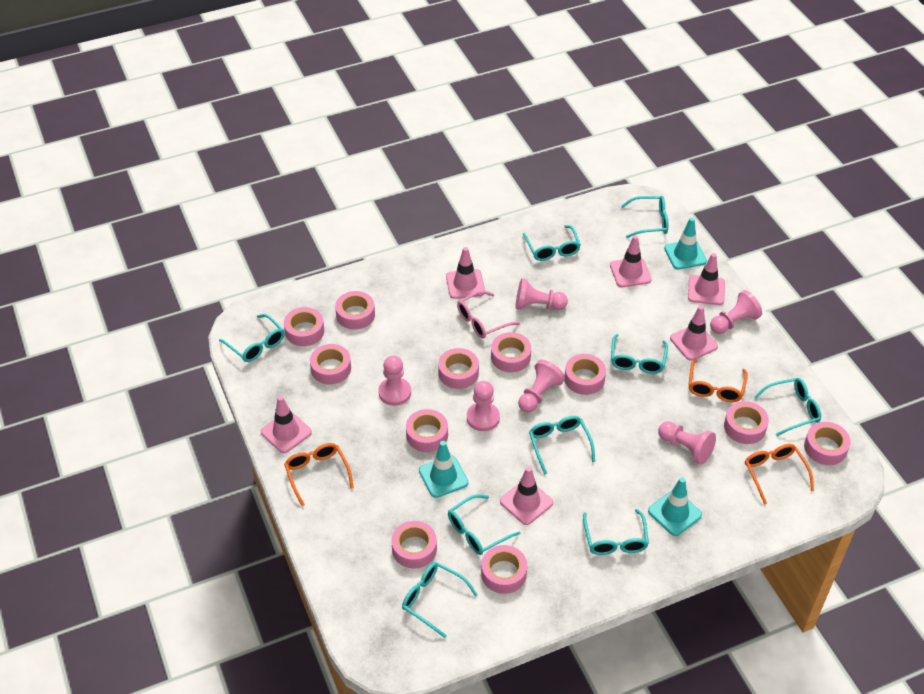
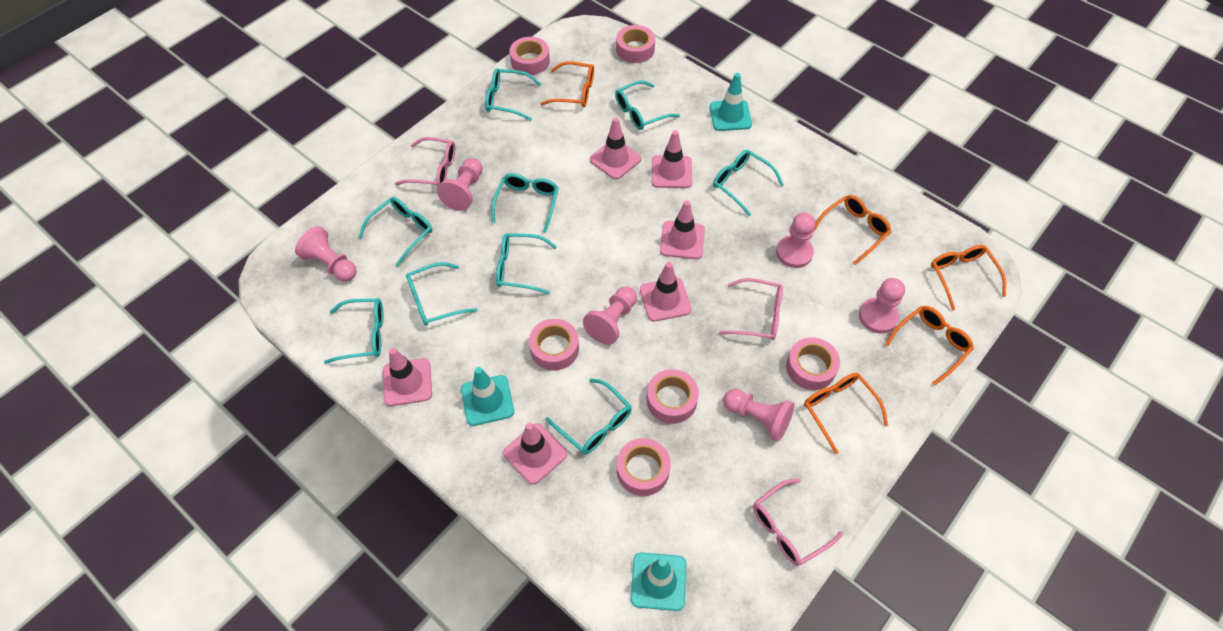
orange glasses: [284,443,354,506] [689,359,748,402] [745,444,814,505] = 3 -> [540,61,594,107] [804,373,888,454] [814,195,891,265] [885,306,974,386] [931,245,1006,310] = 5
pink glasses: [457,291,520,338] = 1 -> [395,137,455,187] [719,278,783,340] [753,479,843,566] = 3
pink tape: [284,307,324,346] [310,344,351,384] [335,291,375,330] [391,521,437,569] [406,409,448,452] [438,348,479,389] [481,545,527,594] [491,332,531,372] [565,354,606,395] [724,401,769,444] [804,422,851,465] = 11 -> [509,37,550,75] [529,319,579,371] [616,25,655,63] [617,438,671,496] [647,369,699,424] [786,337,840,390] = 6

